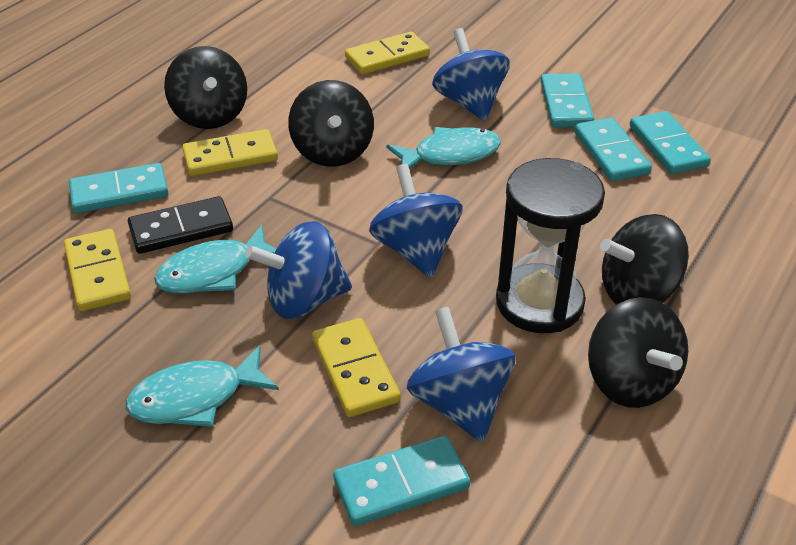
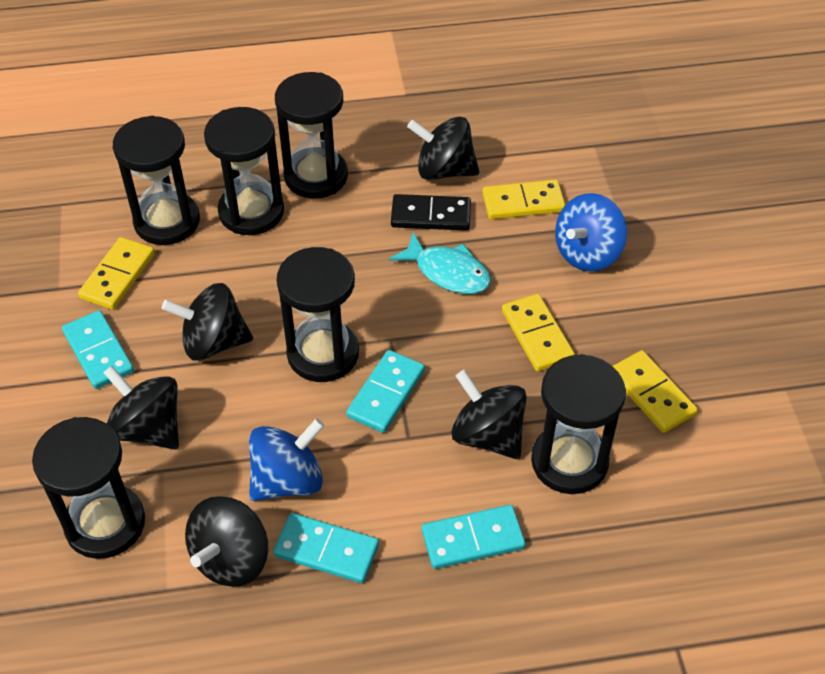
black hourglass: [496,158,605,333] = 1 -> [32,417,145,559] [113,116,200,245] [204,107,284,235] [275,72,348,198] [276,247,359,382] [531,354,626,494] = 6
black spinning top: [164,46,247,129] [288,80,374,167] [588,297,688,408] [600,214,689,305] = 4 -> [103,366,179,450] [162,283,253,360] [185,496,269,587] [407,117,480,180] [451,370,527,459] = 5
blue spinning top: [245,221,352,319] [369,164,463,278] [407,307,515,442] [432,28,510,121] = 4 -> [249,418,325,501] [555,193,627,271] = 2
turquoise domino: [69,163,168,213] [333,436,470,526] [541,73,594,127] [574,117,652,181] [630,111,711,174] = 5 -> [62,310,134,389] [273,513,379,583] [346,350,425,433] [422,505,526,569] = 4
turquoise fish: [126,345,279,427] [154,225,276,293] [386,127,501,169] = 3 -> [389,232,491,294] = 1

